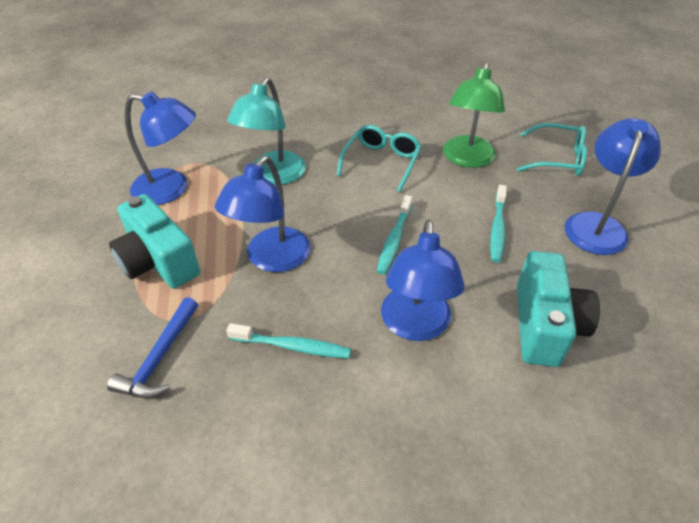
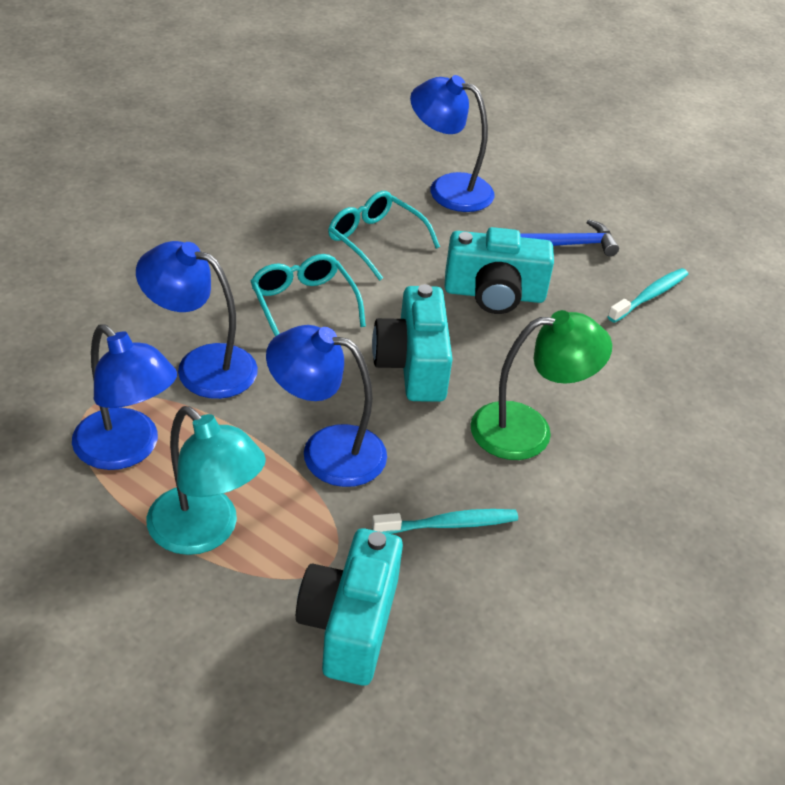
turquoise camera: [109,194,200,288] [517,251,600,367] = 2 -> [296,528,403,686] [372,284,453,402] [445,227,554,314] = 3
turquoise toothbrush: [227,323,351,358] [377,195,413,275] [490,185,507,263] = 3 -> [372,509,518,534] [607,268,688,323] = 2

